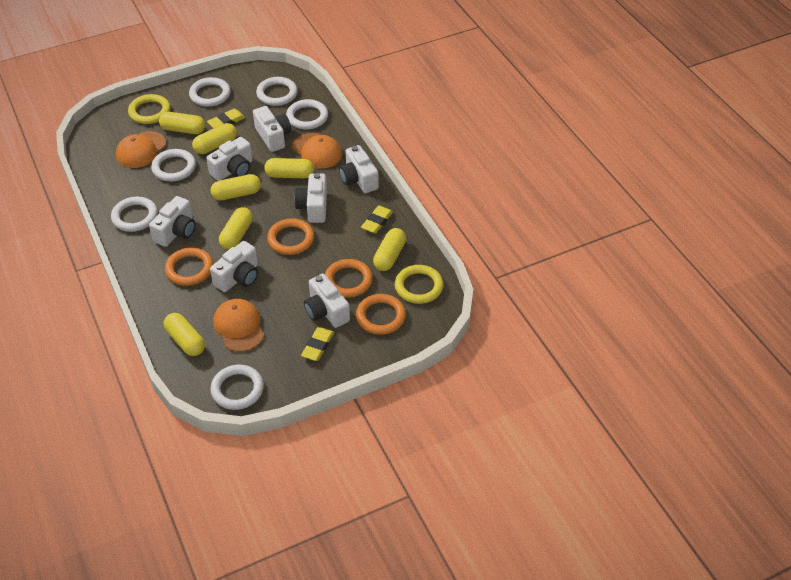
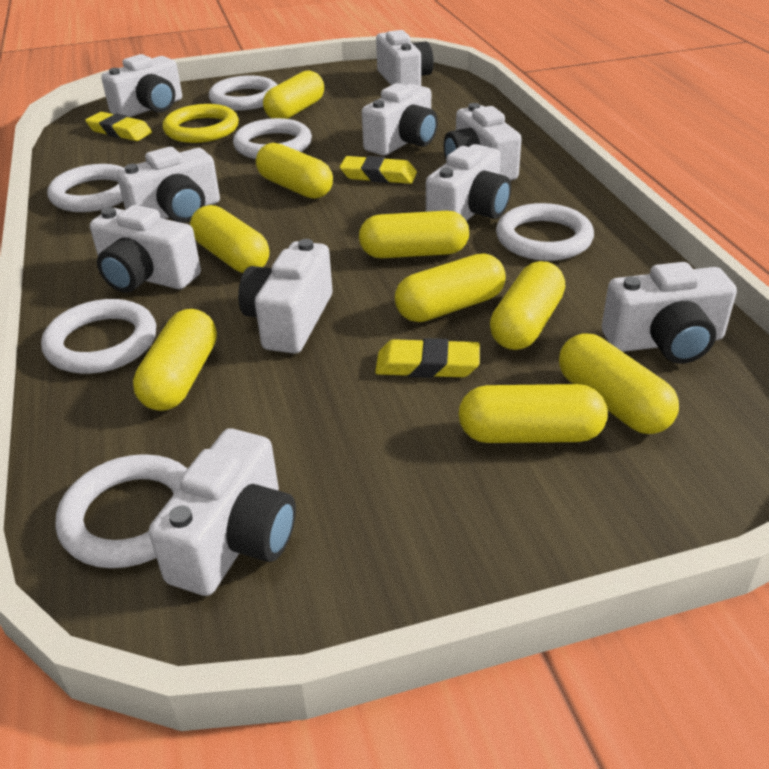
orange cap: [116,131,166,168] [213,299,264,352] [292,133,342,169] = 3 -> none = 0
orange ring: [165,248,213,286] [267,218,314,255] [325,259,373,298] [356,294,406,335] = 4 -> none = 0
white camera: [149,196,196,247] [206,137,253,181] [210,241,258,292] [253,106,291,152] [294,173,327,223] [304,274,350,328] [339,145,379,193] = 7 -> [90,205,201,293] [101,54,182,117] [117,147,220,223] [149,428,296,596] [238,239,332,354] [362,83,438,156] [376,30,434,86] [426,144,511,221] [444,103,522,181] [602,262,737,364] = 10
yellow capsule: [159,112,205,134] [163,313,205,356] [192,123,237,154] [211,174,261,200] [219,207,253,250] [264,158,314,178] [373,228,406,271] = 7 -> [133,309,217,411] [190,205,269,273] [256,143,333,199] [263,71,324,119] [359,211,469,258] [395,254,506,322] [458,384,608,443] [490,261,565,350] [559,333,679,434] = 9
yellow ring: [128,94,170,124] [395,265,443,304] = 2 -> [163,104,239,143] = 1

